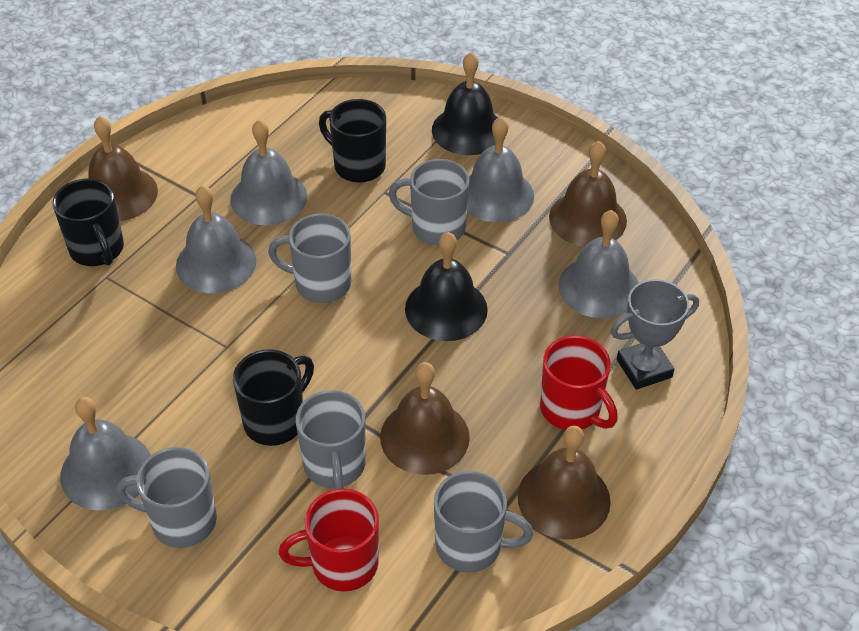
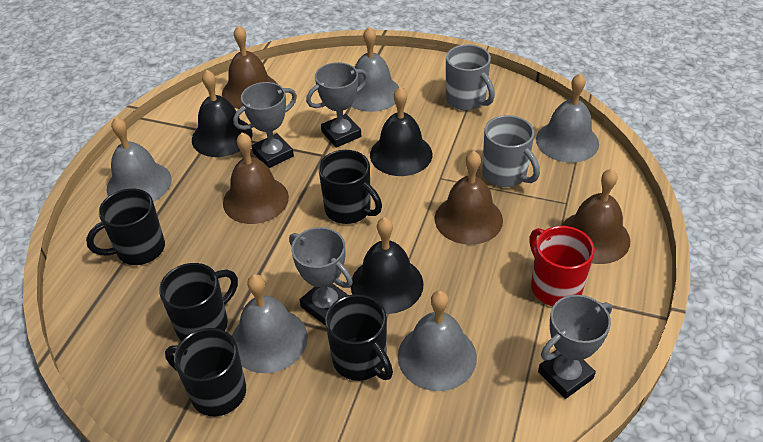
black bell: [405,232,488,341] [432,52,498,155] = 2 -> [192,70,253,157] [351,217,424,314] [370,87,432,176] = 3
black mug: [53,178,124,266] [233,349,314,446] [319,99,386,183] = 3 -> [86,188,165,265] [159,263,238,341] [165,328,246,416] [318,150,382,224] [325,294,393,381] = 5
grey mug: [117,447,217,548] [268,214,351,303] [296,390,366,490] [389,159,469,245] [434,471,533,573] = 5 -> [446,44,495,111] [482,115,540,187] = 2
grey trophy: [611,279,699,390] = 1 -> [233,82,297,168] [289,227,353,326] [306,62,368,148] [538,295,612,399] = 4
red mug: [279,489,379,592] [540,335,618,430] = 2 -> [530,226,595,306] = 1

